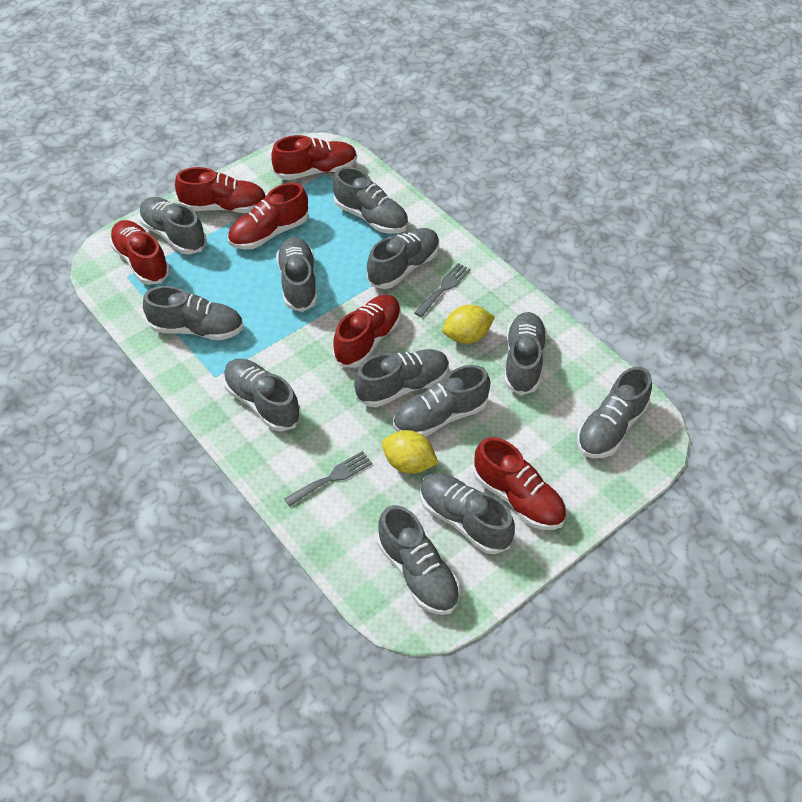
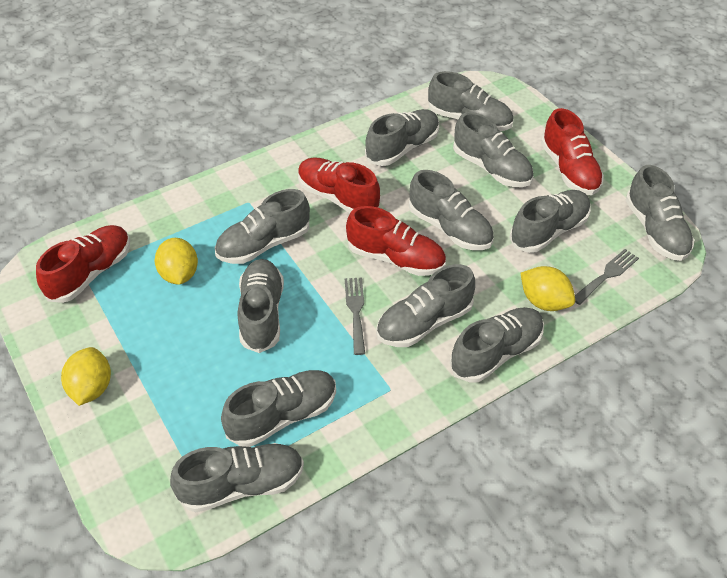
red shoe: [109,220,170,285] [175,167,266,213] [228,183,309,249] [271,135,357,180] [333,295,401,368] [473,437,566,530] = 6 -> [36,225,130,303] [298,157,380,213] [346,206,446,276] [541,108,604,195] = 4
yellow lemon: [382,430,439,474] [442,305,495,344] = 2 -> [61,347,111,406] [155,238,198,285] [520,266,575,311] = 3

